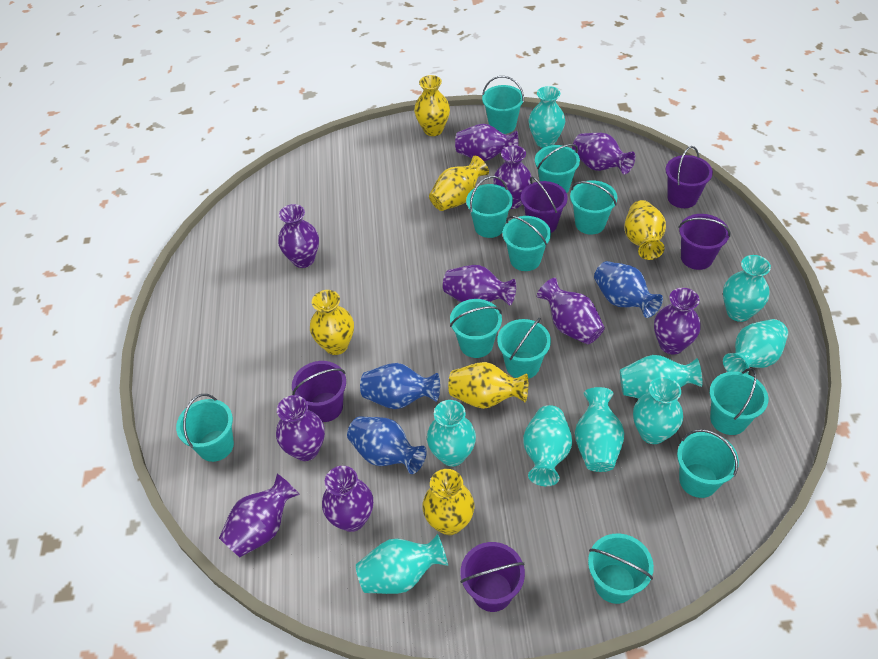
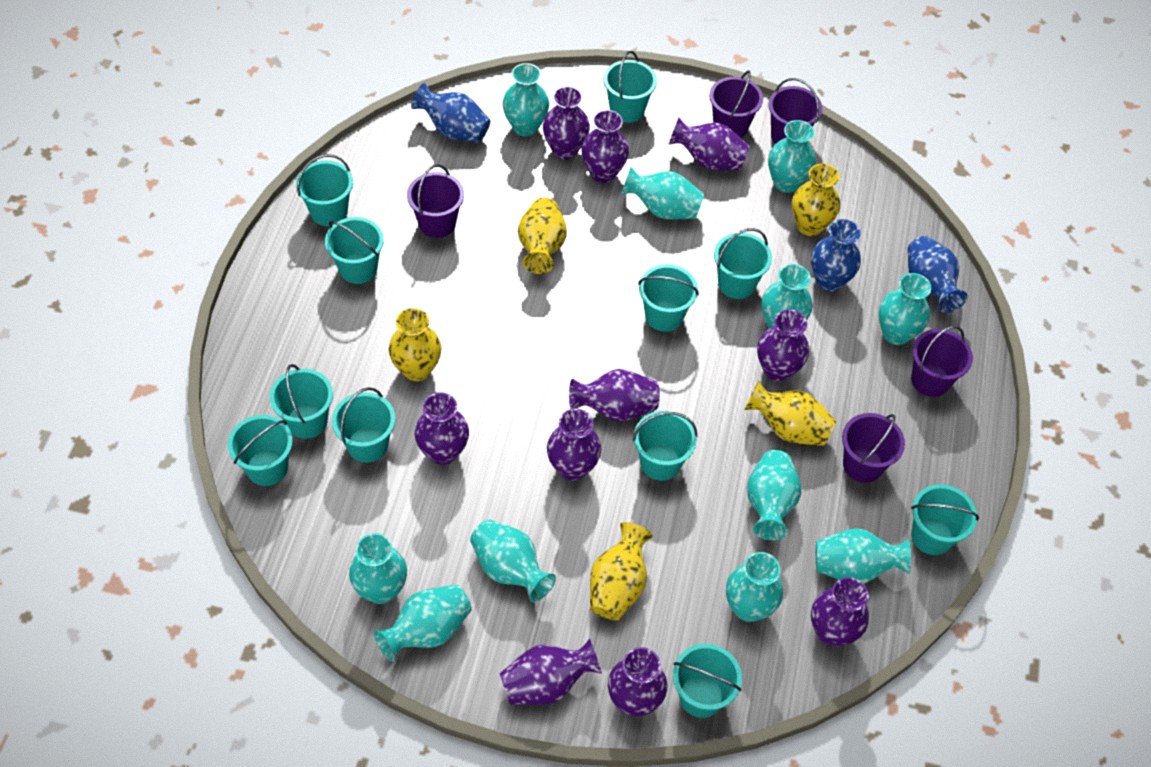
turquoise vase: [356,534,448,594] [427,400,476,466] [523,405,572,486] [528,86,565,148] [575,387,624,472] [620,355,702,399] [633,377,683,444] [723,255,771,322] [723,319,788,374] = 9 -> [349,533,407,604] [374,585,472,662] [470,520,556,602] [503,63,549,137] [621,167,704,219] [726,552,783,622] [746,450,801,540] [762,264,812,328] [768,120,816,193] [816,528,911,583] [878,273,931,345] = 11
yellow vase: [310,290,354,355] [414,75,450,136] [422,469,474,535] [429,156,489,211] [448,362,528,409] [625,200,666,260] = 6 -> [389,308,441,381] [518,198,567,274] [590,522,653,620] [745,381,836,446] [792,163,840,236] = 5

